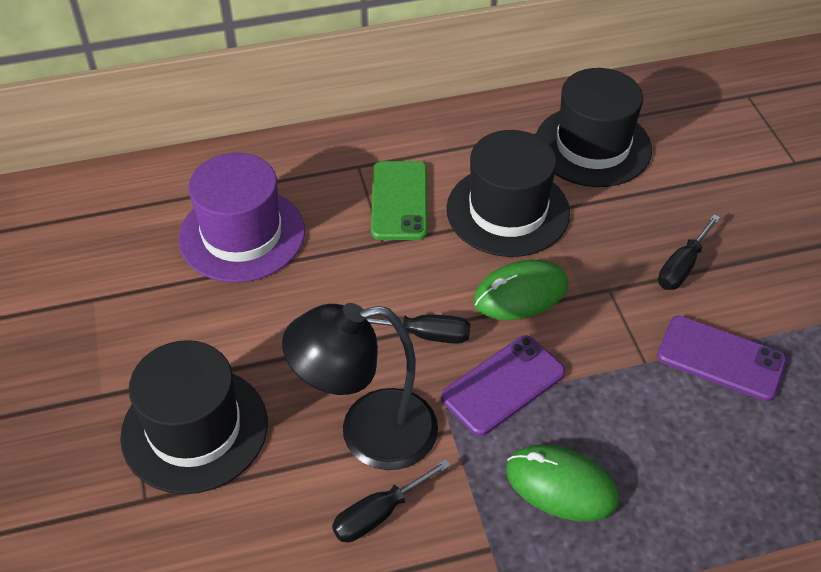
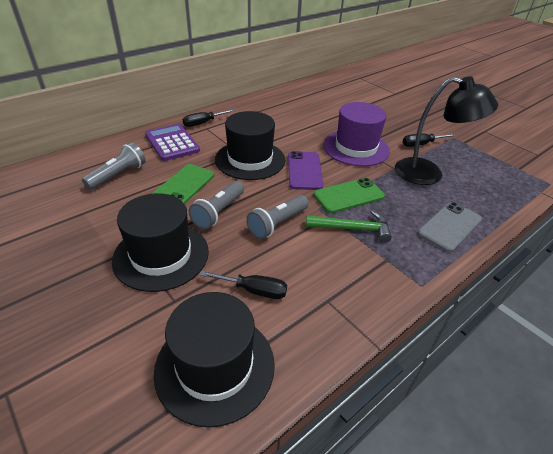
green hammer: none = 0 -> [306,211,392,243] = 1
green mouse: [473,260,568,320] [506,445,619,522] = 2 -> none = 0
green phone: [371,161,427,240] = 1 -> [152,164,214,204] [314,178,385,213] = 2
grey flashlight: none = 0 -> [82,142,146,190] [188,181,244,229] [246,195,309,239] = 3
grey phone: none = 0 -> [418,202,482,252] = 1
purple calculator: none = 0 -> [145,124,200,161] = 1
purple phone: [441,335,565,436] [657,316,787,401] = 2 -> [288,151,323,190] = 1

